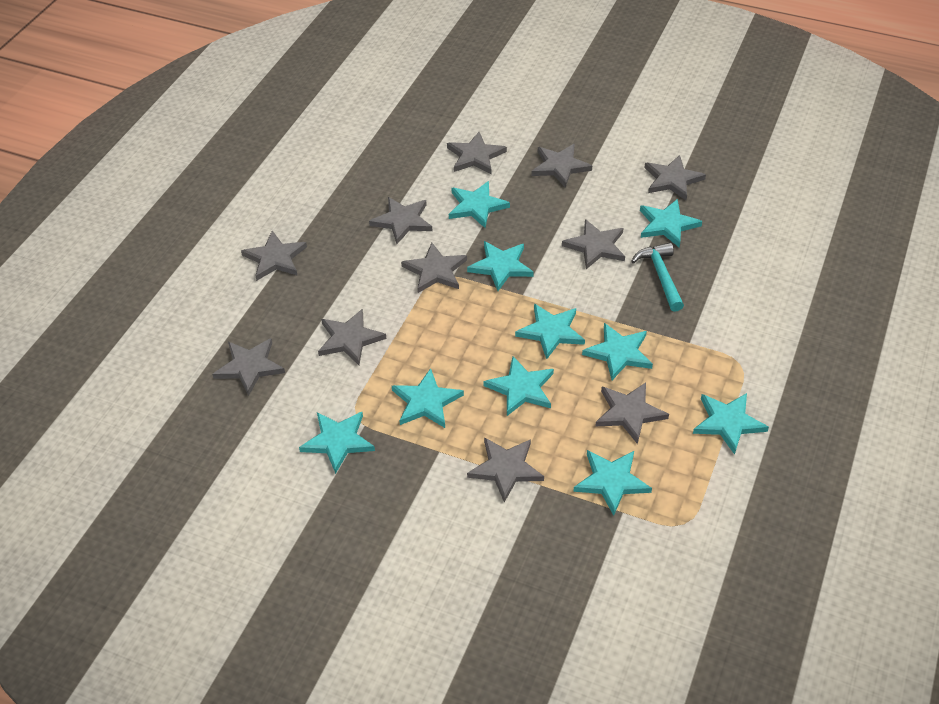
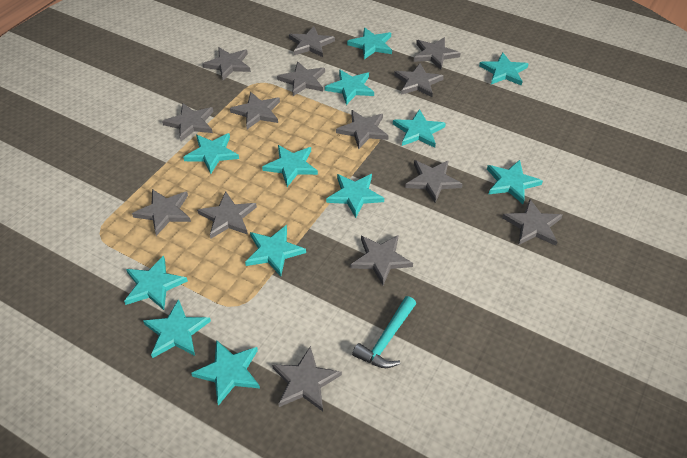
grey star: [212,338,285,396] [241,231,307,281] [318,309,386,365] [369,197,432,244] [401,243,467,293] [447,132,507,174] [467,437,544,502] [531,144,592,188] [562,219,625,269] [595,382,669,444] [644,155,706,200] = 11 -> [132,189,191,236] [162,103,214,141] [197,192,257,239] [203,48,251,80] [230,92,280,129] [272,346,342,411] [277,61,325,96] [289,26,335,57] [336,110,389,149] [351,235,413,285] [394,63,444,97] [405,160,463,203] [414,37,461,70] [502,199,563,246] = 14
turquoise star: [299,412,375,474] [392,368,464,428] [449,181,510,228] [467,241,534,291] [484,356,554,416] [515,304,585,359] [573,450,652,516] [582,323,653,380] [640,199,702,248] [693,393,769,455] = 10 -> [124,255,188,310] [143,299,211,358] [183,133,239,174] [191,340,260,406] [245,225,306,276] [262,145,318,187] [325,69,374,105] [326,174,384,218] [347,27,392,59] [393,109,446,148] [479,52,528,86] [487,160,543,204] = 12

